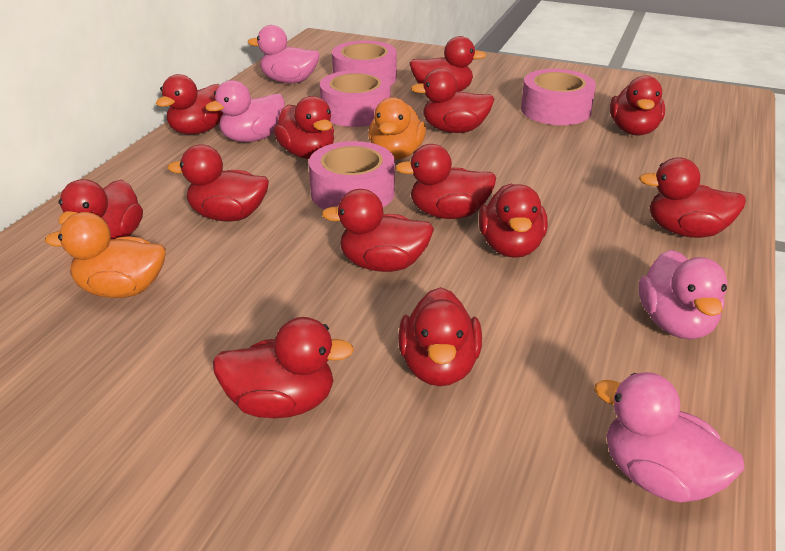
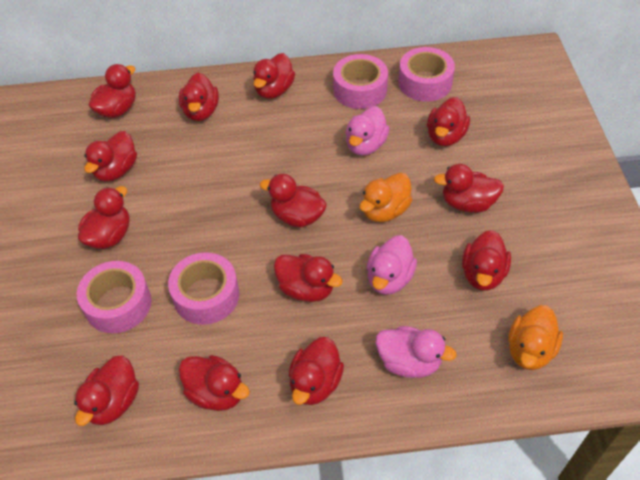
pink duck: [205,80,285,142] [248,25,320,83] [594,372,744,503] [639,250,728,339] = 4 -> [345,106,390,156] [367,235,417,295] [375,326,457,378] = 3

